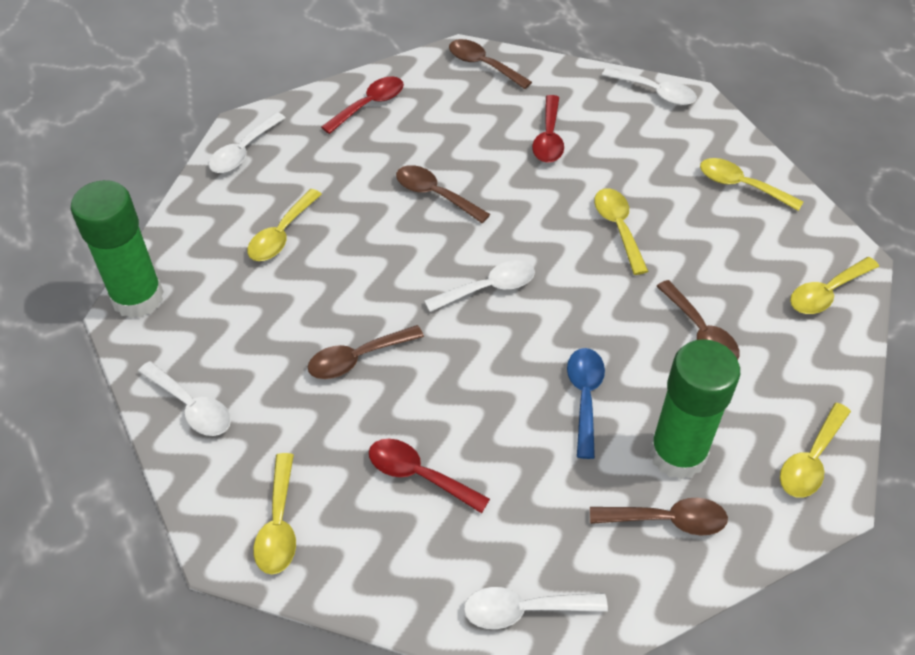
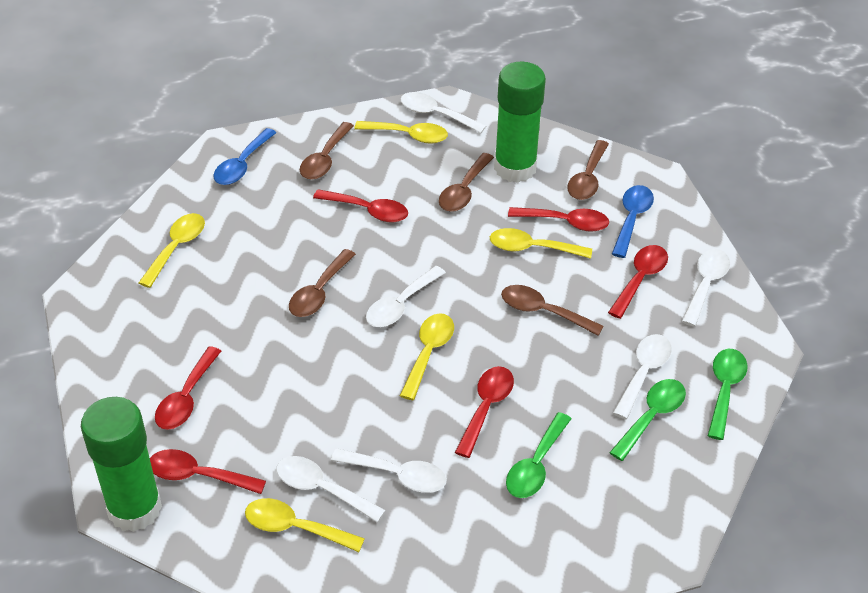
blue spoon: [567,348,605,459] = 1 -> [213,128,276,185] [612,185,654,258] = 2
green spoon: none = 0 -> [506,412,571,498] [609,379,686,461] [708,349,747,440] = 3
red spoon: [321,76,404,134] [369,439,490,513] [532,95,564,163] = 3 -> [150,449,266,494] [155,346,221,430] [313,189,408,222] [455,366,514,458] [508,207,609,232] [608,245,668,319] = 6
white spoon: [138,361,231,436] [208,112,285,173] [424,260,535,312] [464,587,608,629] [602,68,697,105] = 5 -> [276,456,386,522] [331,448,447,493] [366,266,446,327] [401,92,486,133] [613,334,672,419] [682,249,730,326] = 6
yellow spoon: [247,189,322,261] [253,453,296,574] [594,188,649,275] [700,158,803,211] [780,403,851,498] [790,257,879,314] = 6 -> [139,213,205,288] [245,498,365,552] [354,121,448,144] [400,313,454,400] [490,228,592,259] = 5

